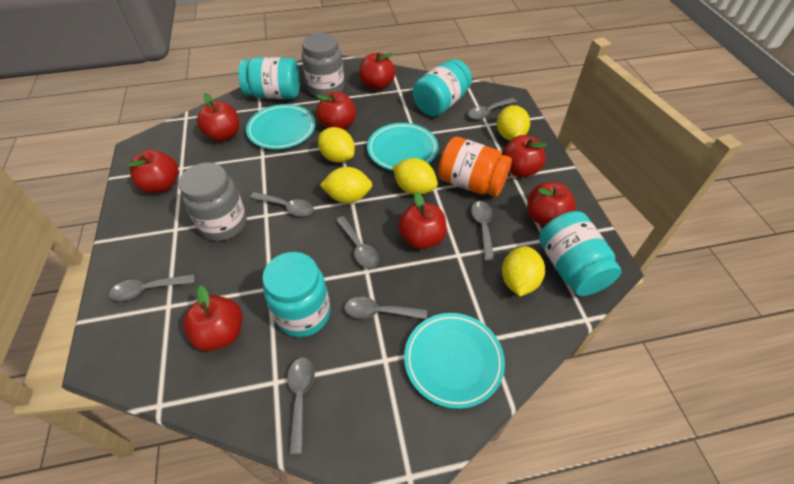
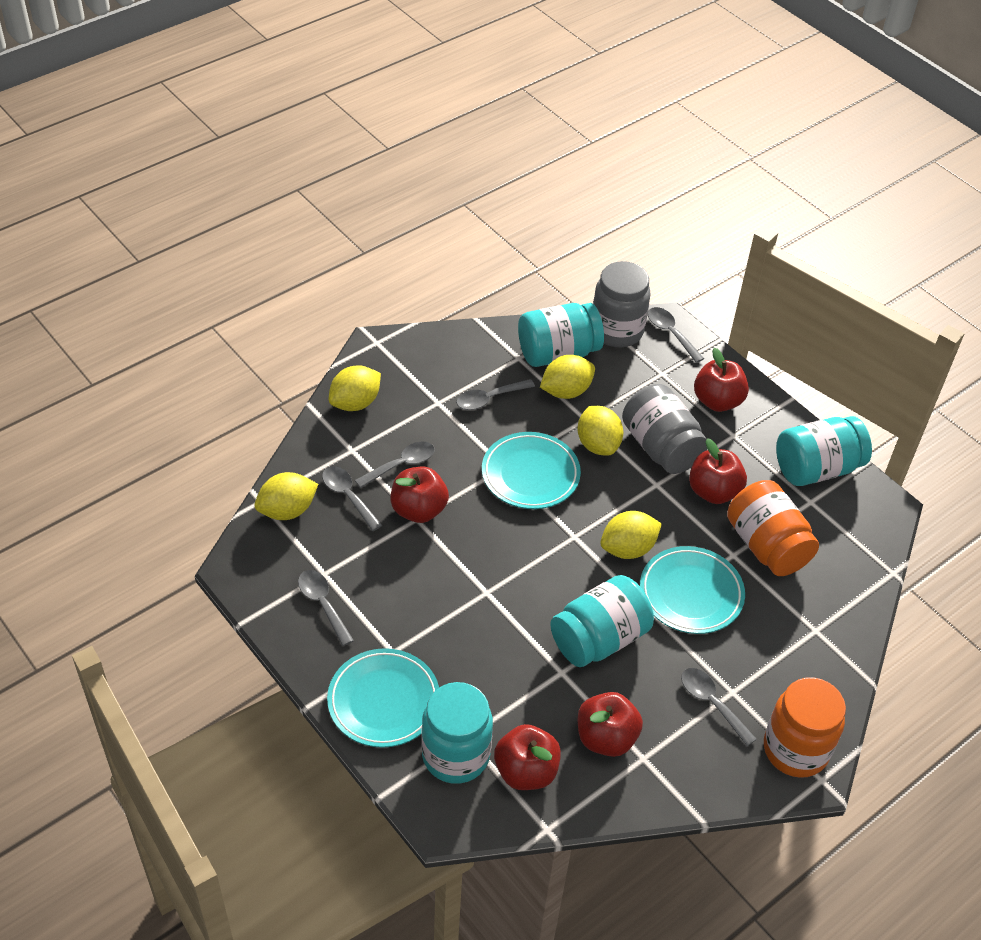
grey spoon: [109,274,195,301] [250,192,314,217] [287,357,315,454] [336,216,379,268] [344,297,427,319] [468,98,517,120] [471,201,495,261] = 7 -> [298,570,354,646] [322,466,382,531] [355,441,435,488] [456,379,535,410] [648,307,704,363] [681,668,757,746] = 6
orange jar: [438,137,512,197] = 1 -> [727,480,819,576] [764,677,846,778] = 2
red apple: [128,150,179,193] [183,285,242,351] [197,93,239,142] [316,92,356,129] [359,52,395,90] [398,192,447,249] [502,135,547,177] [527,182,576,226] = 8 -> [390,467,449,523] [494,724,561,790] [578,692,643,757] [689,438,747,504] [694,348,749,412] = 5

